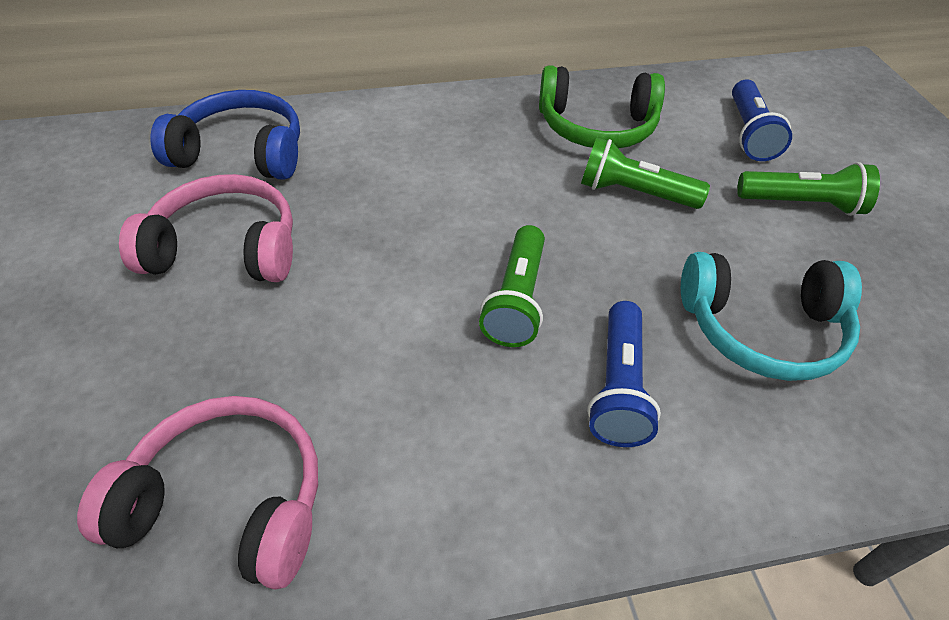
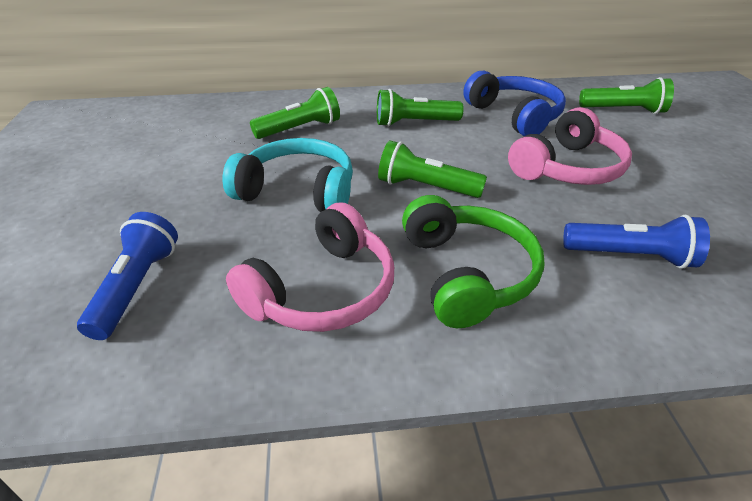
green flashlight: [479,225,545,347] [581,137,710,209] [737,162,880,216] = 3 -> [250,87,340,139] [377,89,464,127] [378,140,487,198] [579,77,674,114] = 4

